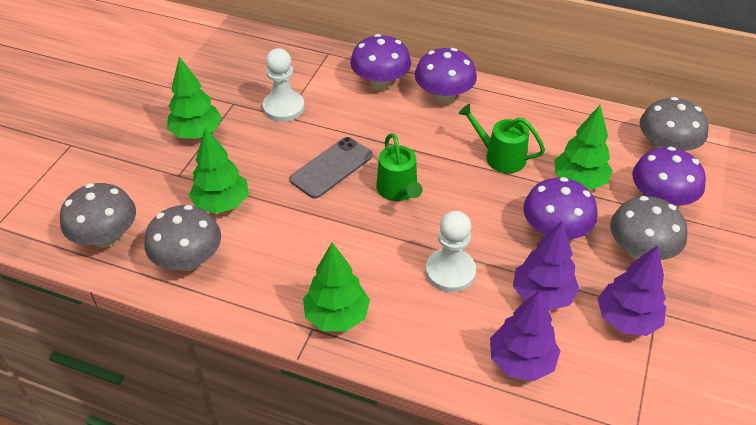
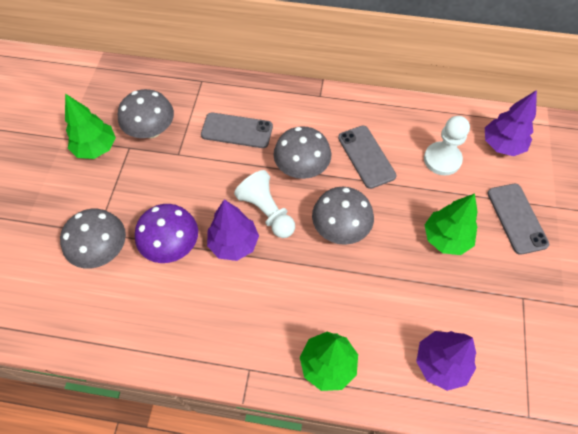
green tree: [167,57,222,139] [189,127,249,214] [303,243,370,332] [554,105,613,190] = 4 -> [65,94,116,159] [300,332,358,391] [425,193,478,255] = 3
green watering can: [376,133,423,201] [458,104,545,173] = 2 -> none = 0
grey phone: [290,137,373,199] = 1 -> [201,113,273,148] [338,126,396,189] [487,184,549,255] = 3
purple mushroom: [350,34,411,90] [415,48,477,104] [523,177,598,240] [632,147,706,206] = 4 -> [135,204,198,263] = 1

